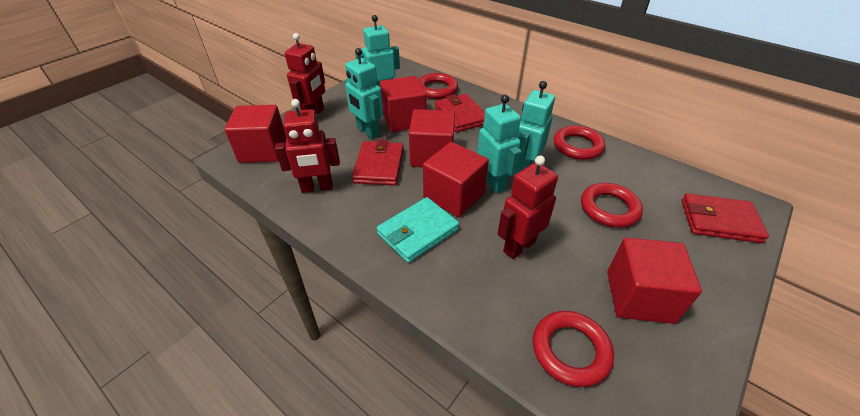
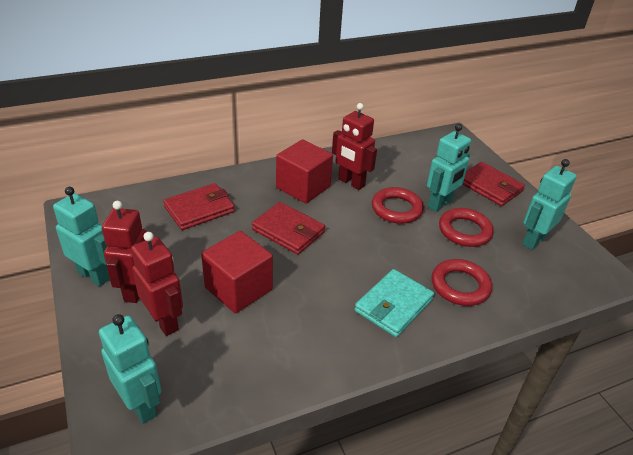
red cube: [225,105,286,163] [380,76,426,132] [409,109,455,167] [423,142,489,217] [607,238,702,324] = 5 -> [201,231,273,314] [276,139,333,204] = 2
red ring: [418,73,458,99] [533,311,614,387] [554,125,605,160] [581,183,643,228] = 4 -> [372,187,424,224] [431,259,492,306] [439,208,494,247] = 3

